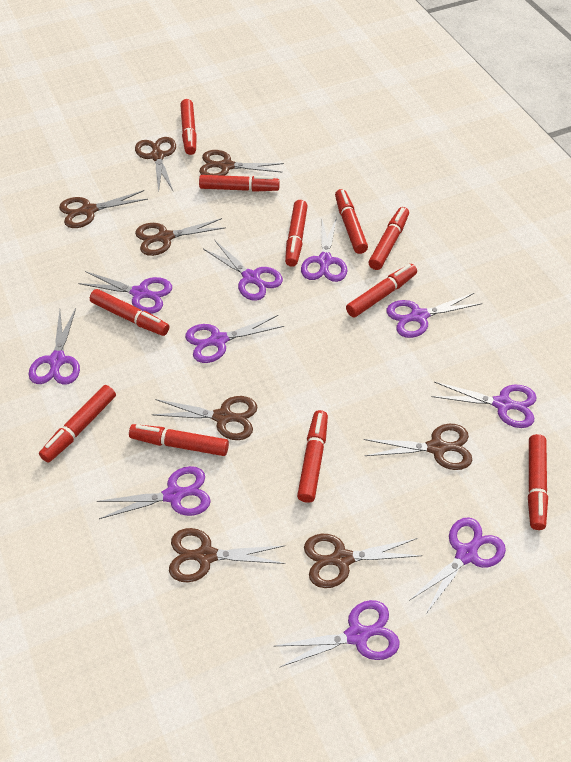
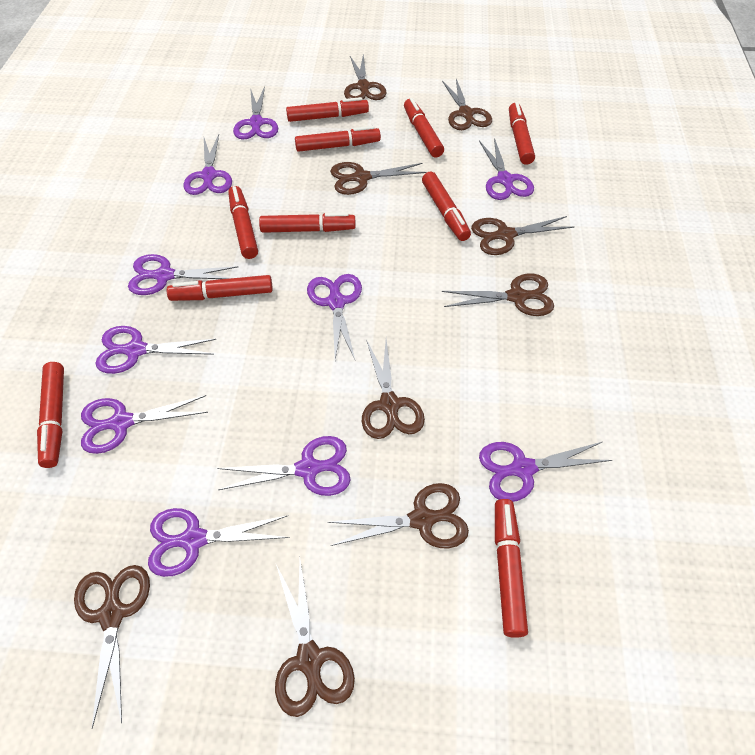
brown scissors: [59,190,148,228] [135,137,176,192] [135,218,226,256] [151,396,258,440] [169,528,285,582] [199,150,284,176] [304,534,422,588] [363,424,472,470] = 8 -> [74,565,150,729] [275,560,355,717] [328,483,469,548] [330,162,426,195] [344,54,387,100] [362,339,425,439] [442,79,492,130] [442,273,554,316] [471,216,574,255] = 9
red marker: [39,385,116,463] [90,289,169,336] [129,424,229,456] [180,99,197,155] [199,175,280,192] [285,200,308,267] [297,410,328,503] [335,189,368,254] [346,264,417,317] [369,207,409,270] [528,434,548,530] = 11 -> [37,362,64,468] [167,275,273,301] [228,186,258,259] [259,212,356,233] [286,97,369,122] [295,126,381,152] [404,98,444,157] [422,172,471,241] [495,499,528,638] [509,102,535,165] = 10

